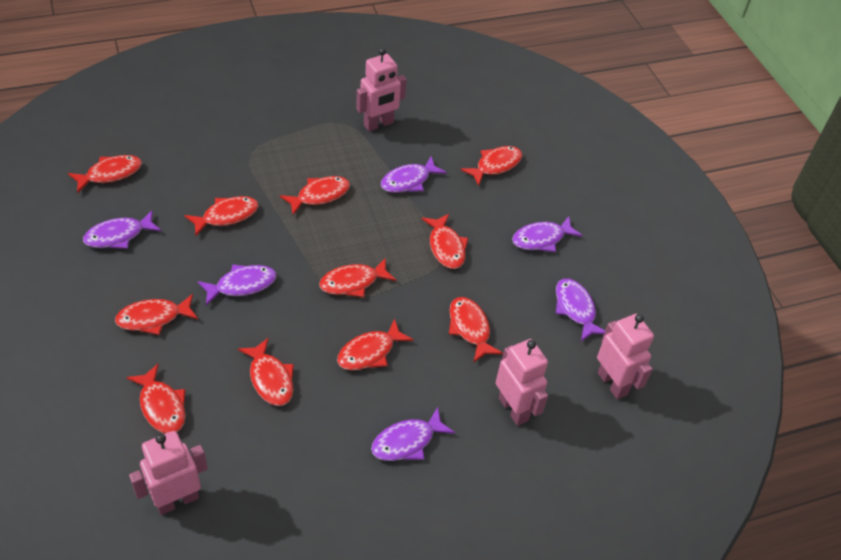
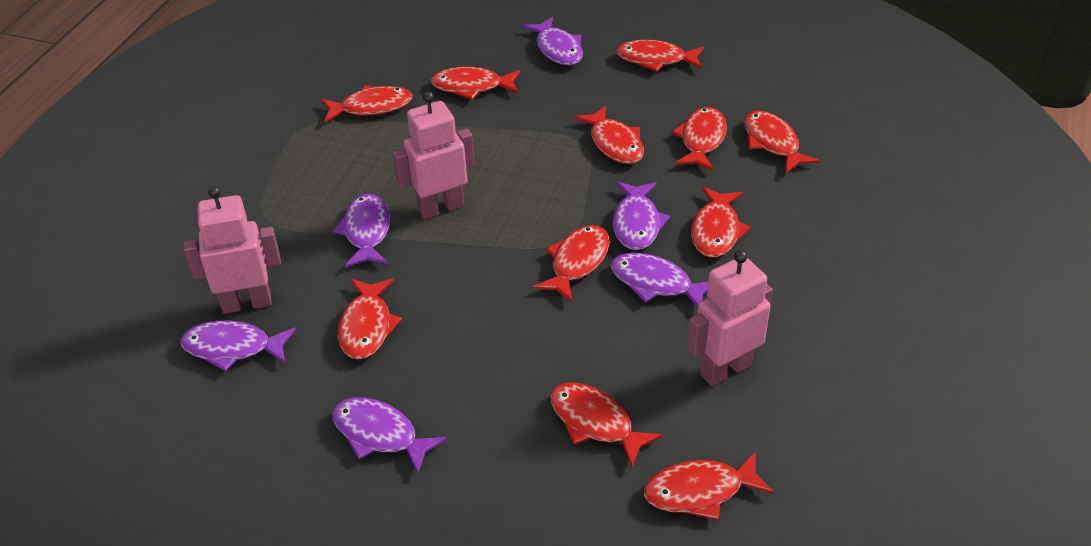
pink robot: [129,431,208,515] [356,48,407,131] [496,339,548,426] [597,314,654,399] = 4 -> [184,186,281,314] [393,91,475,219] [687,250,773,386] = 3

